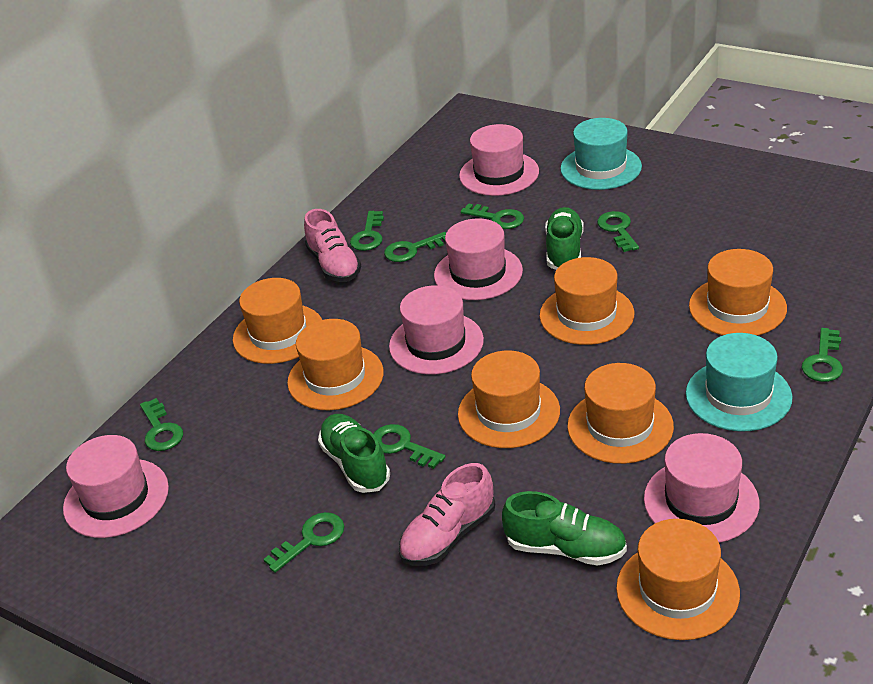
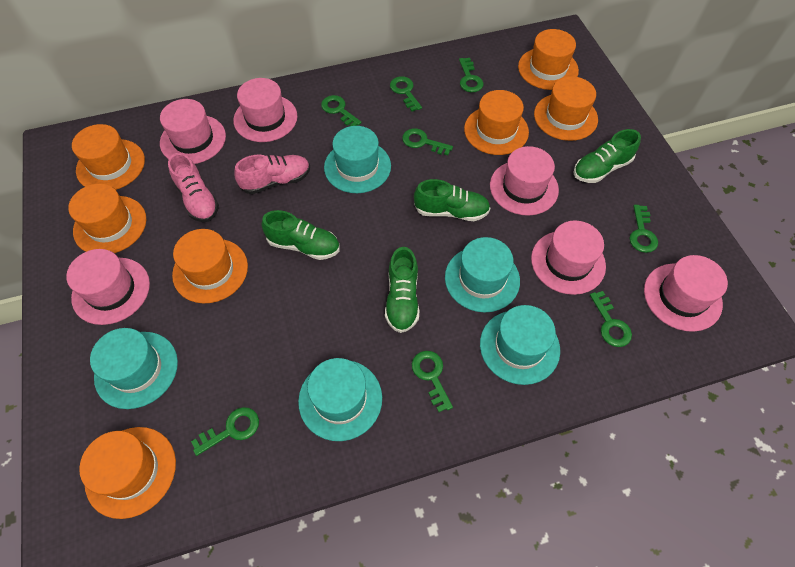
green shoe: [318,414,390,493] [502,491,627,566] [545,207,584,270] = 3 -> [261,210,340,260] [385,247,419,333] [414,179,490,221] [573,129,641,183] = 4
pink hat: [63,435,169,538] [389,285,484,375] [434,218,523,300] [459,124,539,196] [644,433,759,543] = 5 -> [66,249,150,325] [160,99,226,164] [233,78,297,142] [490,146,559,216] [531,221,606,295] [644,255,728,332] = 6
turquoise hat: [560,118,642,190] [686,333,793,432] = 2 -> [90,328,178,409] [298,358,382,441] [324,126,391,193] [445,237,520,313] [480,305,560,385] = 5

